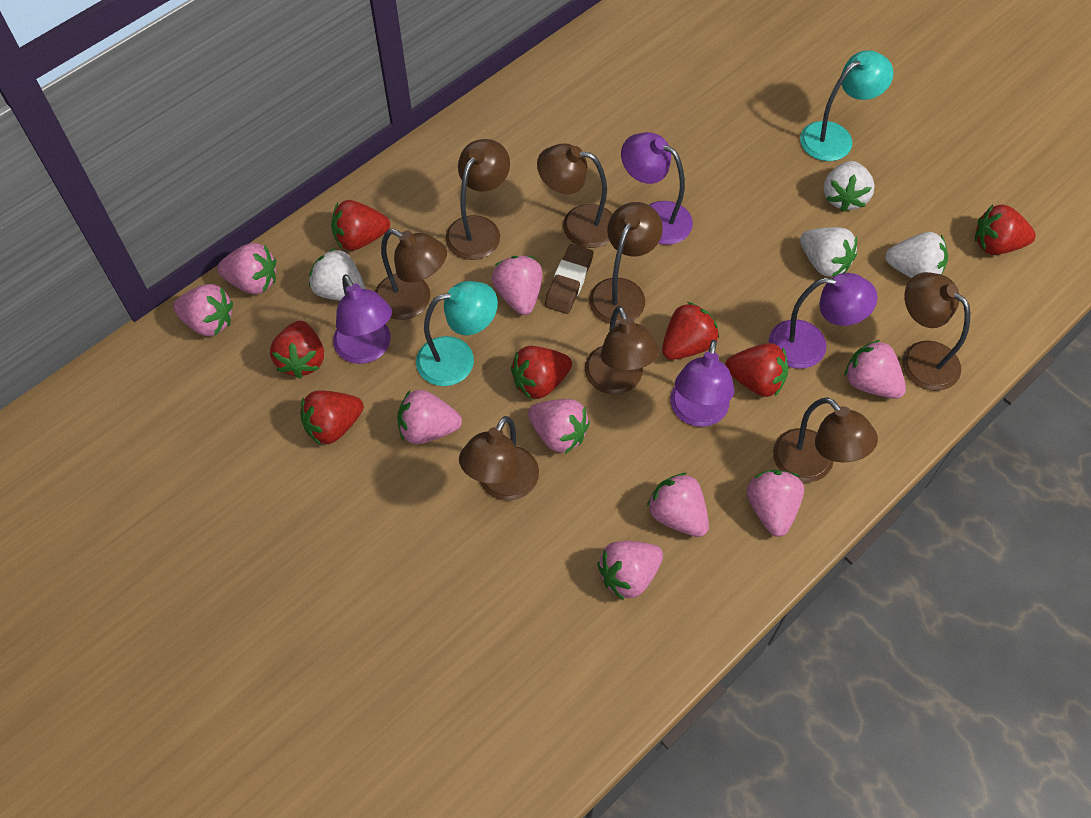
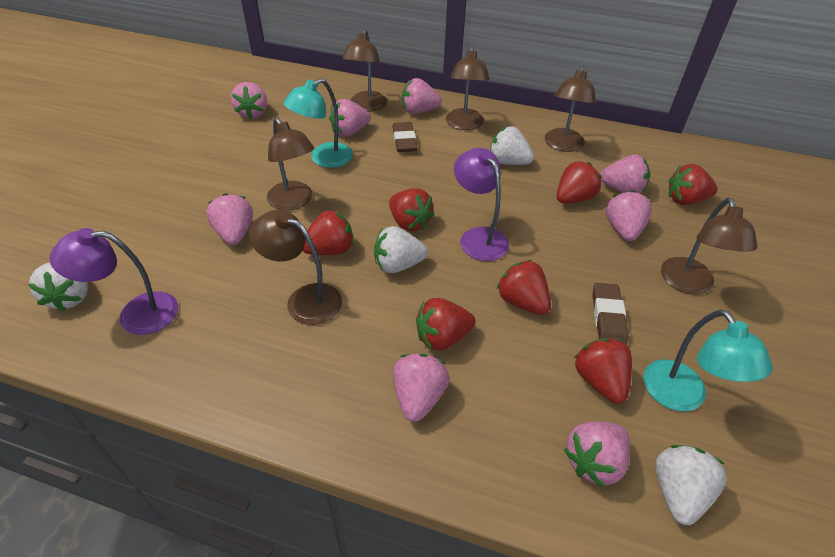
brown eraser: [545,244,593,314] = 1 -> [393,122,417,152] [592,283,628,345] = 2
brown lamp: [375,229,447,320] [445,139,510,260] [459,416,539,501] [537,143,612,248] [585,306,659,395] [589,202,663,325] [773,397,878,482] [903,272,970,391] = 8 -> [249,210,342,325] [267,117,314,210] [342,29,387,112] [446,46,490,130] [545,66,596,152] [661,198,758,295] = 6
pink strawberry: [173,284,233,336] [217,243,276,294] [397,390,462,444] [492,256,543,315] [528,399,590,454] [597,541,663,600] [647,473,709,537] [747,470,804,537] [844,340,906,399] = 9 -> [206,193,253,245] [231,82,267,119] [329,99,371,137] [393,354,450,422] [402,78,442,114] [564,422,630,488] [600,154,650,193] [606,191,652,241] = 8
purple lamp: [333,274,392,364] [621,132,693,245] [670,339,734,427] [769,273,877,369] = 4 -> [50,228,178,335] [454,148,509,261] = 2

